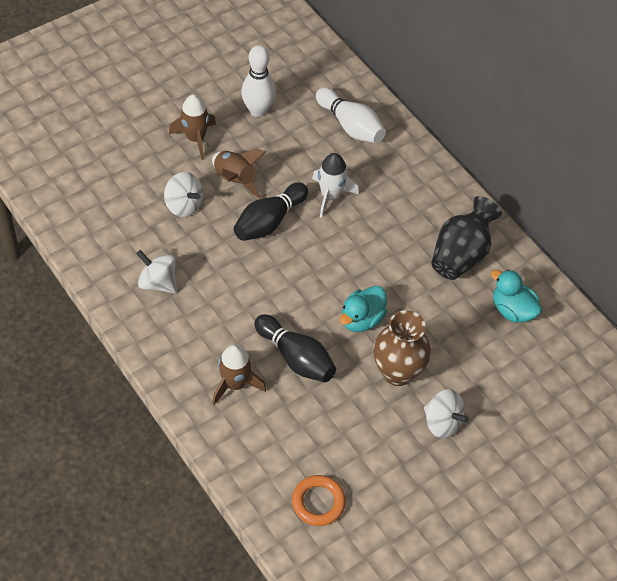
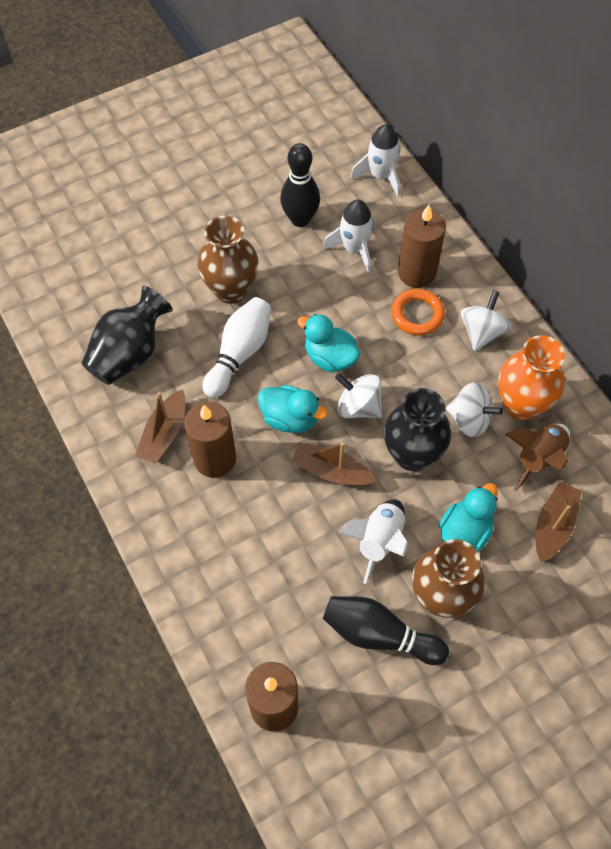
black vase: [431,196,502,280] = 1 -> [82,286,173,385] [384,388,451,471] = 2
brown boat: none = 0 -> [135,389,186,464] [291,442,377,486] [536,482,582,562] = 3
brown candle: none = 0 -> [184,402,236,478] [245,662,298,731] [398,205,446,288] = 3
brown rocket: [169,95,216,160] [212,148,266,199] [212,344,266,405] = 3 -> [505,423,570,491] = 1
brown vase: [373,310,431,386] = 1 -> [197,215,259,304] [412,539,485,618] = 2
orange vase: none = 0 -> [498,335,565,420] = 1
turquoise duck: [340,286,387,332] [491,270,542,322] = 2 -> [258,385,328,433] [297,314,360,373] [439,483,498,552] = 3
white bowling pin: [241,45,276,117] [316,87,386,143] = 2 -> [202,297,271,398] = 1
white rocket: [312,153,359,218] = 1 -> [323,200,374,273] [339,499,408,584] [351,124,400,197] = 3

